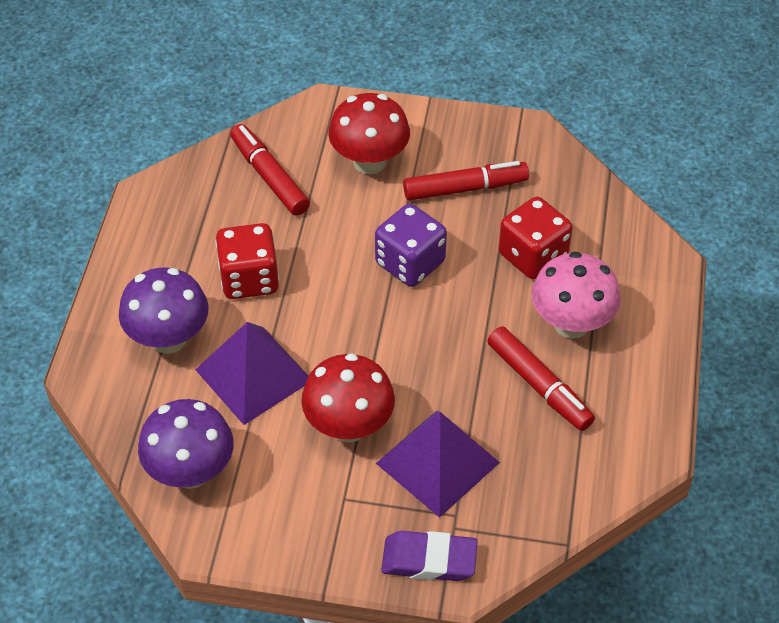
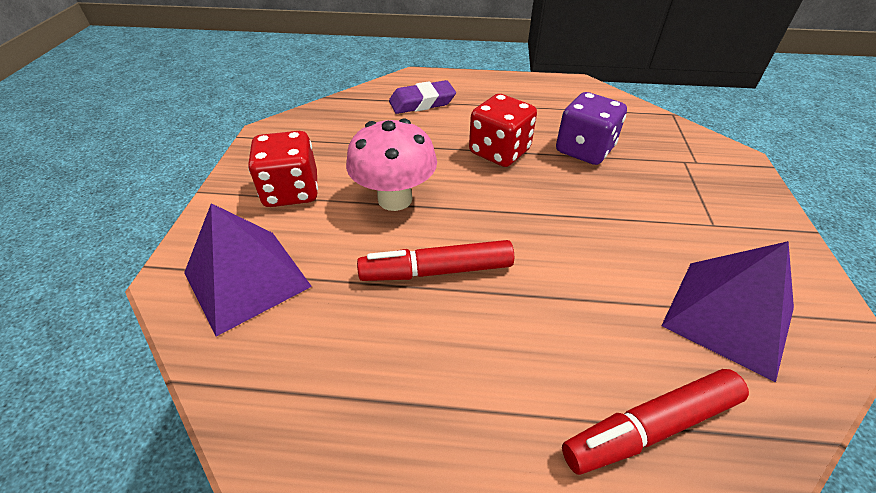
purple mushroom: [119,268,209,354] [138,399,234,489] = 2 -> none = 0
red marker: [230,124,310,216] [403,161,529,201] [488,326,595,431] = 3 -> [357,240,514,281] [562,369,749,475] = 2
red mushroom: [301,353,395,442] [328,93,410,174] = 2 -> none = 0

